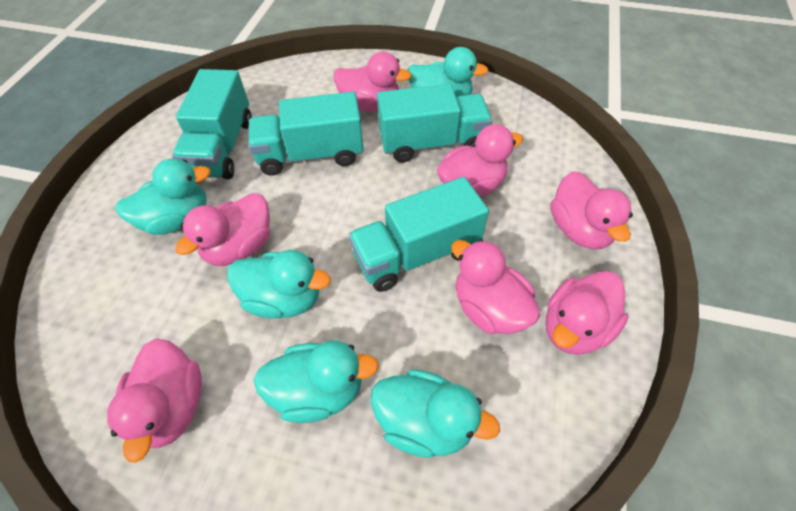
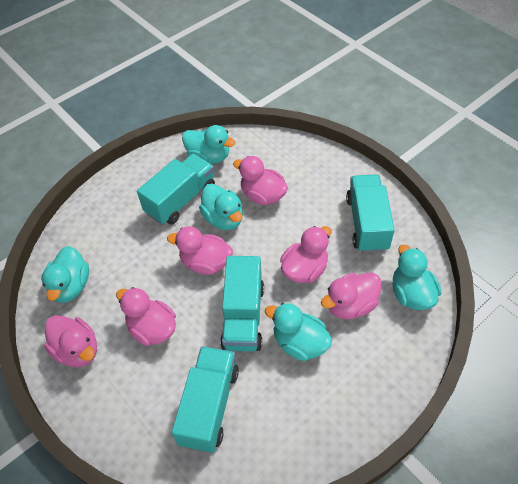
pink duck: [107,339,202,463] [175,193,270,266] [334,52,412,112] [437,124,523,197] [451,240,540,334] [546,271,629,355] [550,171,633,250] = 7 -> [44,315,97,367] [116,287,176,346] [167,226,233,275] [233,156,288,205] [280,226,332,283] [321,273,382,319] = 6

